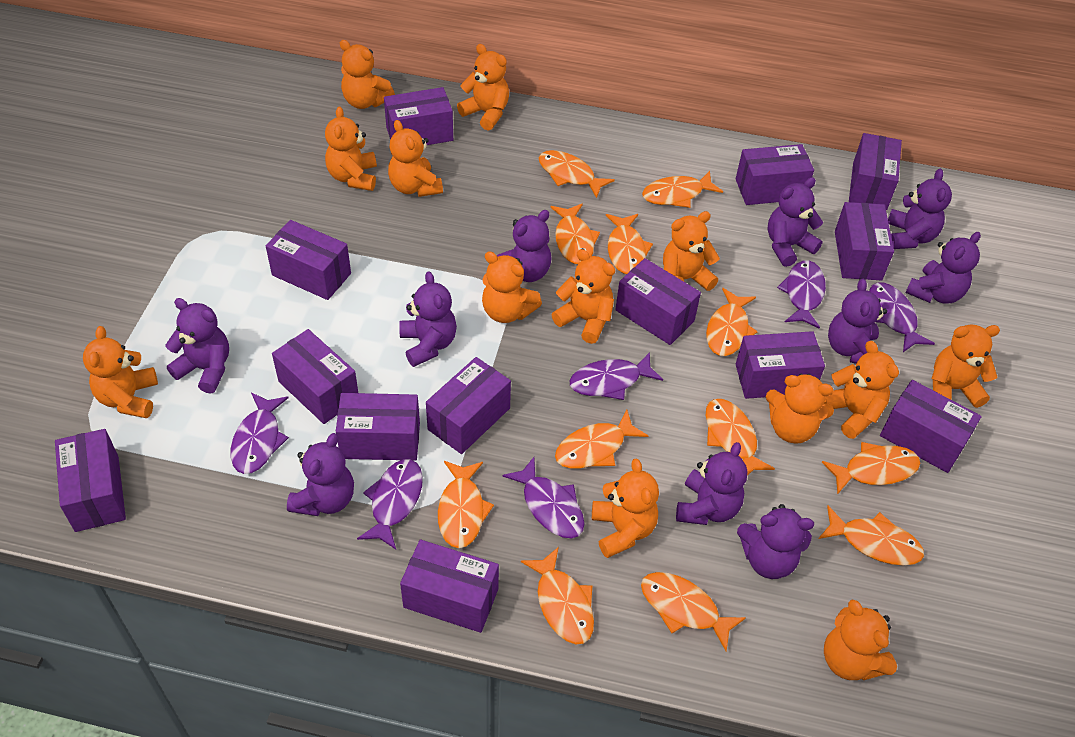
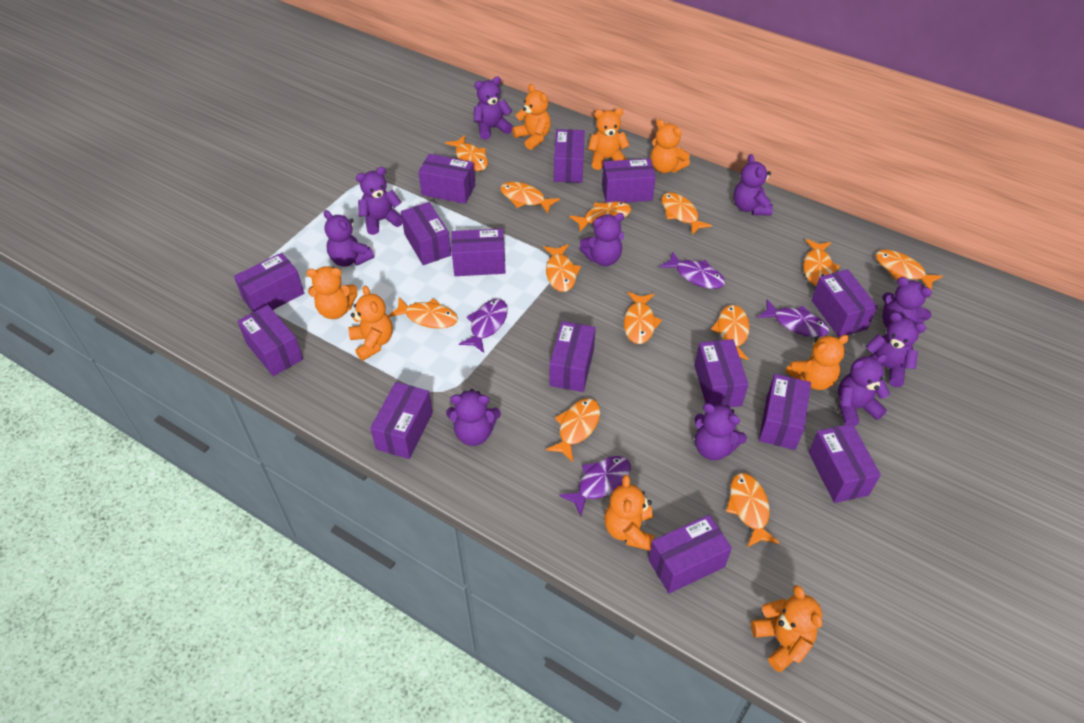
orange teddy bear: [83,326,158,418] [325,107,377,191] [340,40,395,109] [388,120,443,197] [457,44,509,131] [482,251,542,323] [551,249,615,344] [592,458,659,558] [663,211,720,291] [766,373,834,444] [824,341,899,439] [824,600,897,680] [931,324,1000,408] = 13 -> [306,266,357,319] [349,286,393,361] [512,84,551,150] [588,108,630,170] [604,475,654,551] [651,119,690,173] [751,585,823,672] [785,335,849,390] = 8
purple box: [55,429,126,532] [266,220,351,300] [272,329,358,424] [336,393,420,461] [384,87,453,145] [400,539,499,633] [426,357,511,454] [615,258,701,345] [736,144,814,205] [736,331,825,399] [835,202,894,280] [849,133,902,210] [880,380,982,473] = 13 -> [234,253,304,312] [237,305,303,376] [370,382,433,459] [401,202,451,265] [418,154,475,204] [451,228,505,276] [549,321,596,392] [554,129,585,183] [602,158,656,203] [648,515,732,594] [694,339,748,407] [759,374,811,450] [809,424,881,503] [812,269,877,337] = 14
purple fish: [231,393,289,474] [357,459,423,550] [502,457,585,538] [569,352,663,400] [777,260,826,329] [869,282,935,352] = 6 -> [459,299,508,353] [559,456,631,516] [659,251,725,289] [757,299,829,337] = 4

